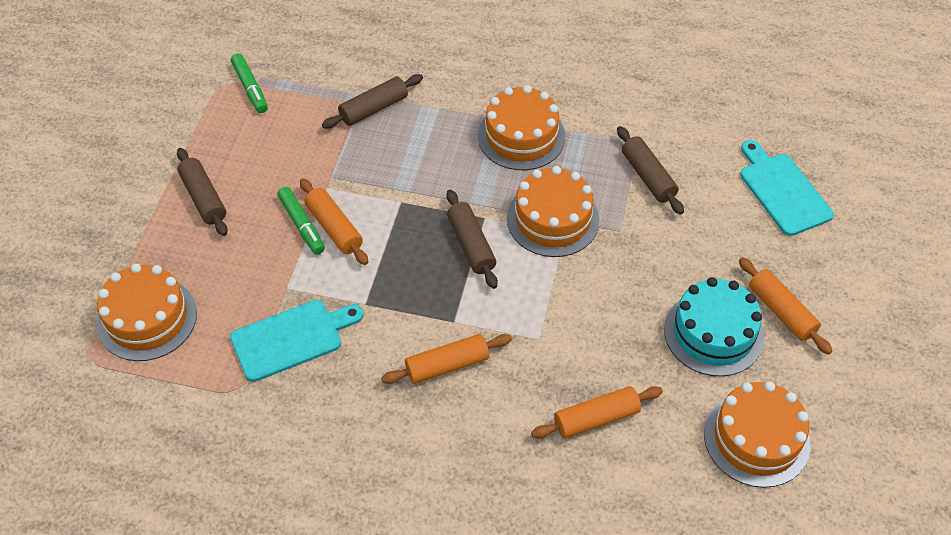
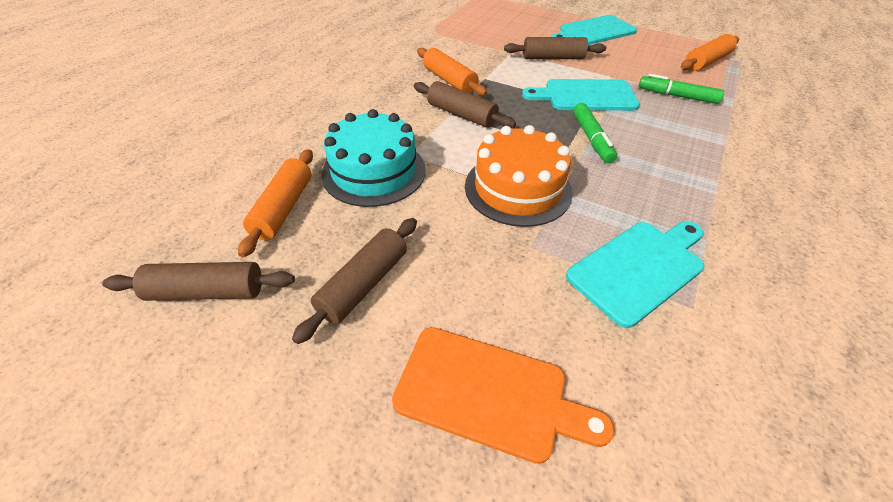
orange cake: [97,264,197,361] [478,85,565,170] [507,166,600,257] [704,381,811,488] = 4 -> [465,125,573,227] = 1
orange cutting board: none = 0 -> [392,327,614,464] = 1
orange rolling pin: [300,178,368,265] [381,334,512,384] [531,386,663,438] [739,257,832,355] = 4 -> [238,149,313,258] [417,48,487,96] [681,34,739,71] = 3
turquoise cutting board: [230,300,363,382] [740,140,834,236] = 2 -> [522,79,640,111] [551,15,637,45] [566,221,704,328] = 3

